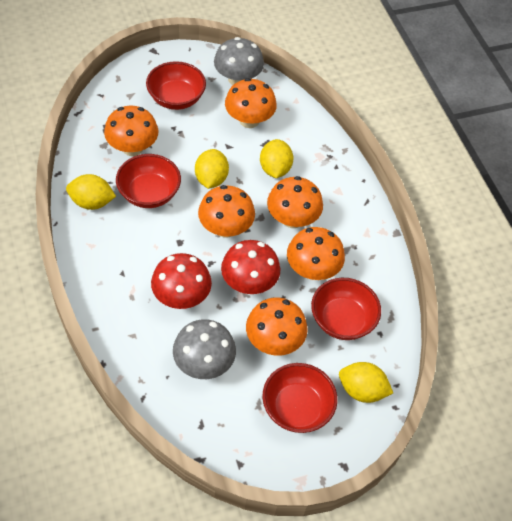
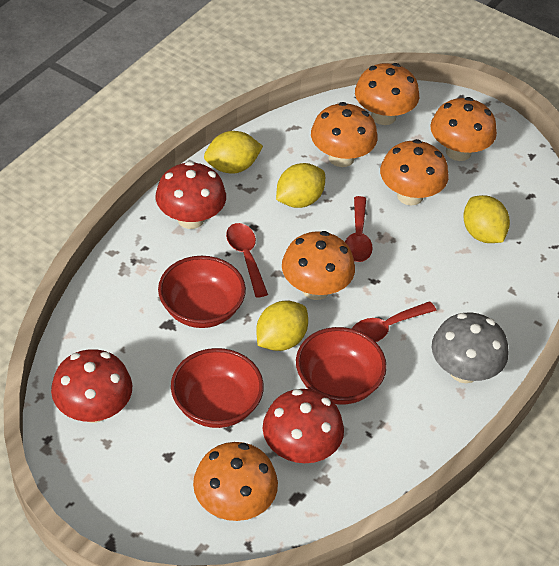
grey mushroom: [173,319,236,379] [214,37,264,85] = 2 -> [432,312,508,383] = 1
red bowl: [116,154,181,208] [146,61,206,110] [263,363,338,433] [311,278,381,340] = 4 -> [158,256,246,328] [171,348,264,428] [296,327,387,405] = 3
red mushroom: [151,253,212,309] [221,240,280,294] = 2 -> [51,349,132,423] [156,161,226,229] [263,389,344,463] = 3
red spoon: none = 0 -> [226,223,268,298] [345,196,373,262] [352,301,436,342] = 3

